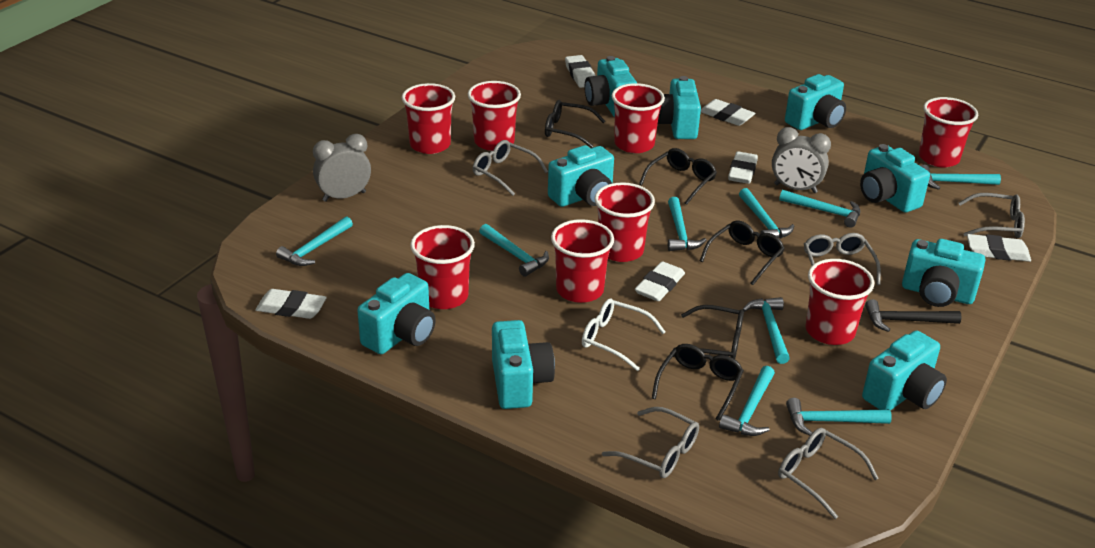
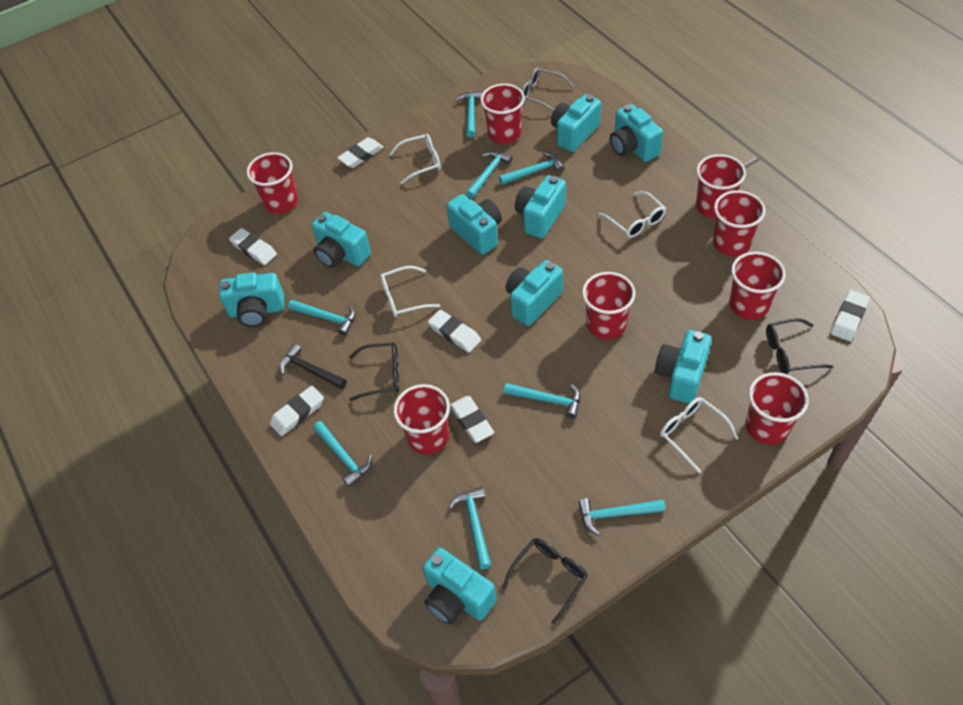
black glasses: [545,100,605,148] [639,148,717,205] [652,344,744,421] [673,305,744,359] [700,221,785,285] = 5 -> [349,343,399,401] [503,538,588,625] [766,318,833,374] = 3
grey clock: [313,134,371,202] [772,127,831,193] = 2 -> none = 0
grey glasses: [473,140,548,196] [602,407,699,478] [778,428,879,519] [804,233,881,285] [958,193,1025,238] = 5 -> [522,68,574,112] = 1
turquoise hammer: [276,216,353,266] [479,224,549,277] [668,197,706,251] [719,366,775,436] [739,188,794,239] [742,297,790,364] [779,190,860,228] [786,398,892,436] [921,165,1001,190] = 9 -> [288,300,356,336] [313,421,372,487] [448,487,491,569] [455,91,483,137] [466,151,513,198] [499,152,565,185] [504,383,580,419] [578,498,665,536] = 8
white glasses: [582,298,665,371] = 1 -> [380,266,440,317] [390,134,441,184] [599,191,666,238] [660,397,738,473] = 4

